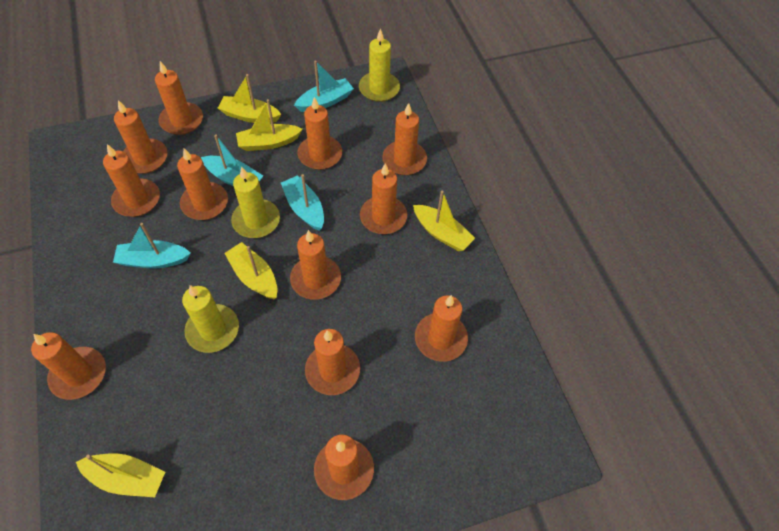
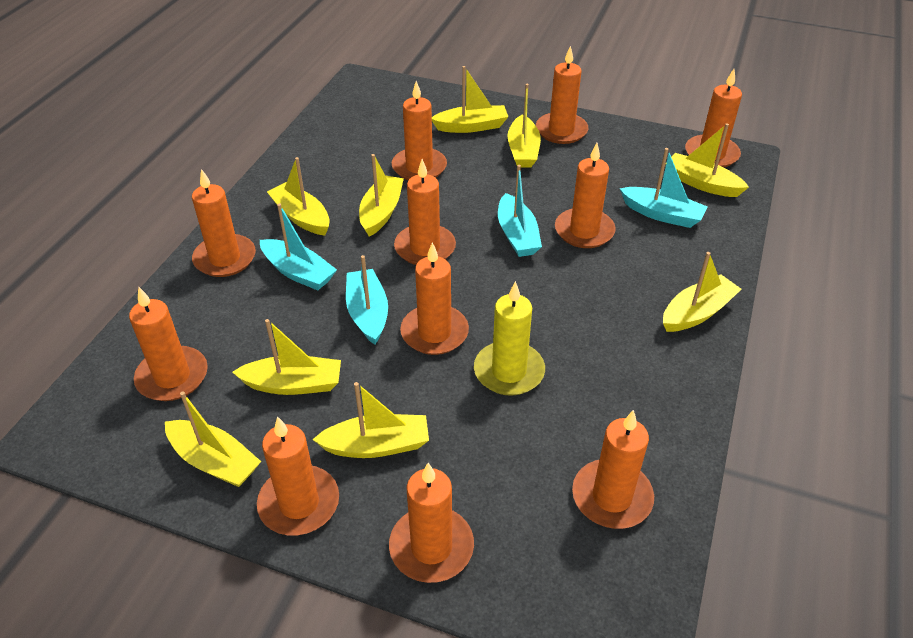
orange candle: [31,332,106,400] [103,144,160,217] [114,100,167,174] [155,61,203,135] [177,148,228,220] [290,230,341,300] [298,97,342,170] [305,329,360,395] [314,434,374,500] [360,163,407,234] [382,103,427,175] [415,295,468,362] = 12 -> [129,287,208,401] [192,169,256,277] [257,416,339,536] [389,463,474,583] [392,81,447,180] [394,159,456,265] [400,242,469,355] [536,46,588,144] [555,143,616,248] [572,410,654,529] [685,69,742,167] = 11
yellow boat: [76,453,165,497] [218,74,281,123] [224,242,278,299] [236,99,302,151] [413,191,475,251] = 5 -> [165,391,261,487] [232,319,341,395] [267,157,330,236] [312,382,429,458] [359,154,404,237] [432,66,509,133] [508,84,541,168] [663,252,741,332] [665,123,749,197] = 9
yellow candle: [182,285,239,353] [231,167,280,238] [359,28,400,102] = 3 -> [474,281,545,396] = 1

